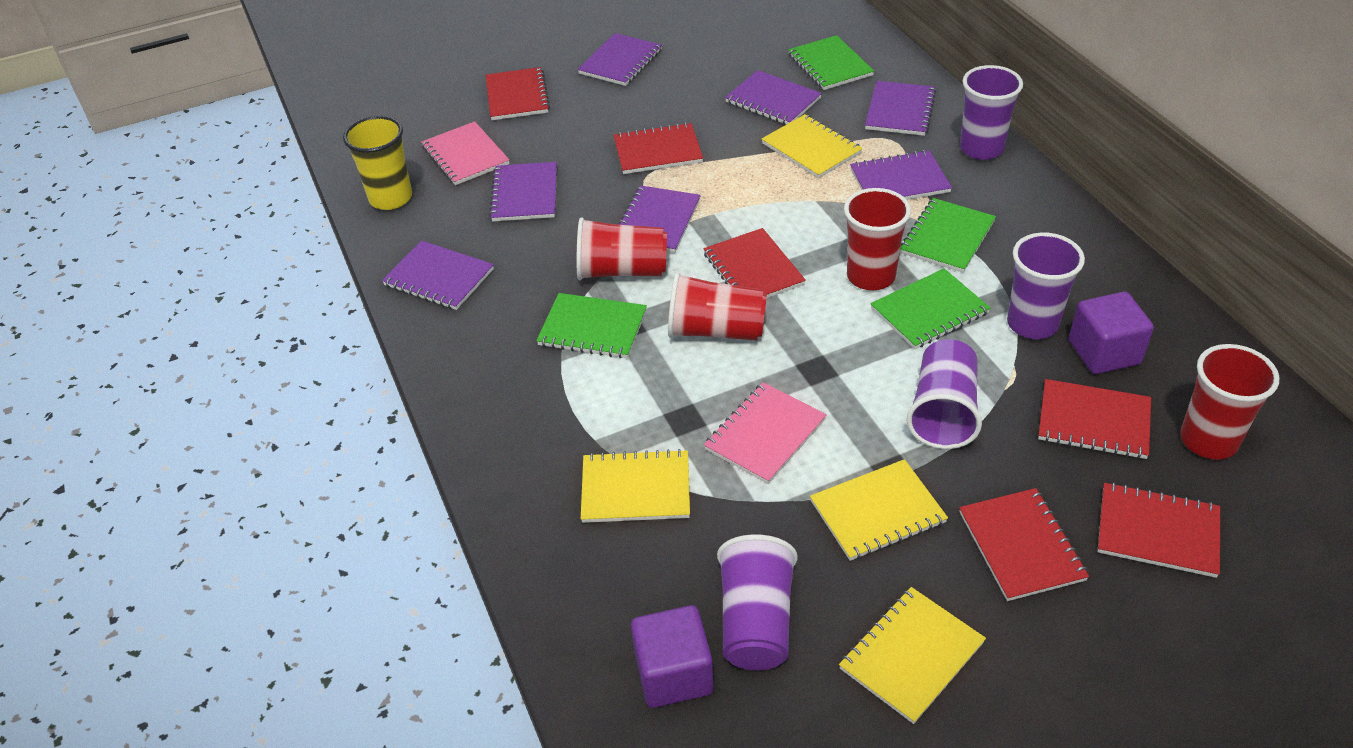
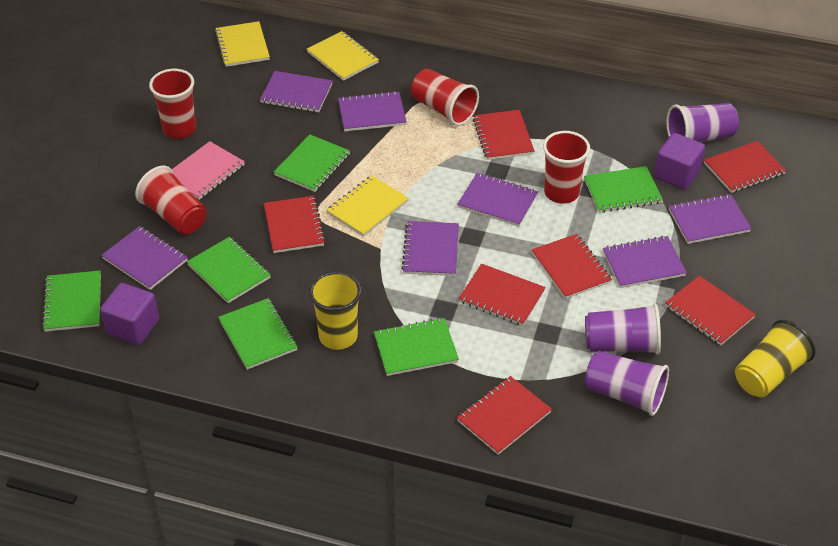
green notebook: [536,293,647,359] [788,35,874,90] [870,268,991,349] [900,198,996,273] = 4 -> [42,271,101,332] [187,237,271,303] [218,298,298,370] [274,134,350,192] [374,318,459,376] [584,166,663,213] = 6
pink notebook: [421,121,510,185] [704,382,827,484] = 2 -> [172,141,245,200] = 1
purple cup: [717,534,798,670] [906,339,982,449] [960,65,1023,160] [1007,233,1085,339] = 4 -> [585,304,661,355] [585,351,669,416] [667,103,739,142] = 3
red notebook: [486,67,550,120] [613,123,703,174] [703,228,806,298] [959,488,1089,601] [1038,379,1151,459] [1097,482,1220,578] = 6 -> [264,196,325,253] [457,376,552,455] [458,264,546,326] [473,110,535,160] [532,234,612,299] [665,276,756,345] [704,141,786,193] = 7
yellow cup: [343,116,412,210] = 1 -> [309,271,361,350] [735,320,816,397] = 2
yellow notebook: [581,449,690,523] [762,114,863,178] [810,459,948,561] [839,587,986,724] = 4 -> [215,21,270,67] [307,31,379,81] [326,175,409,237] = 3

